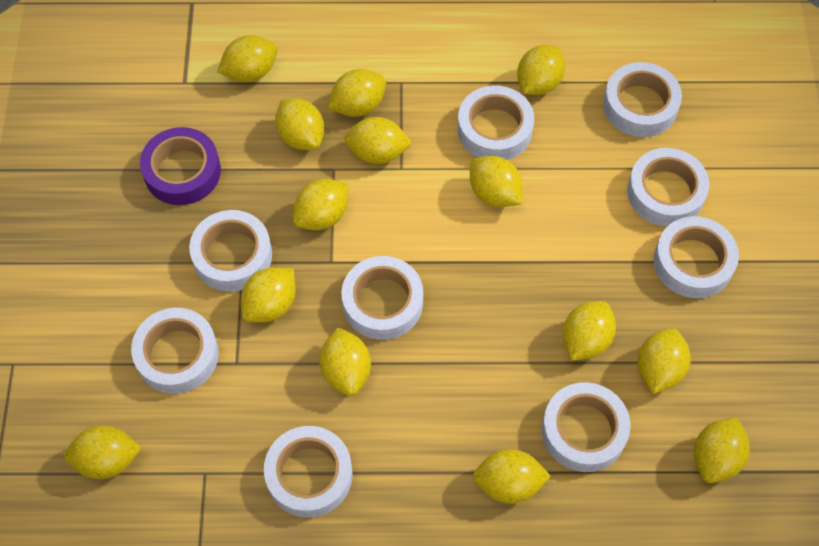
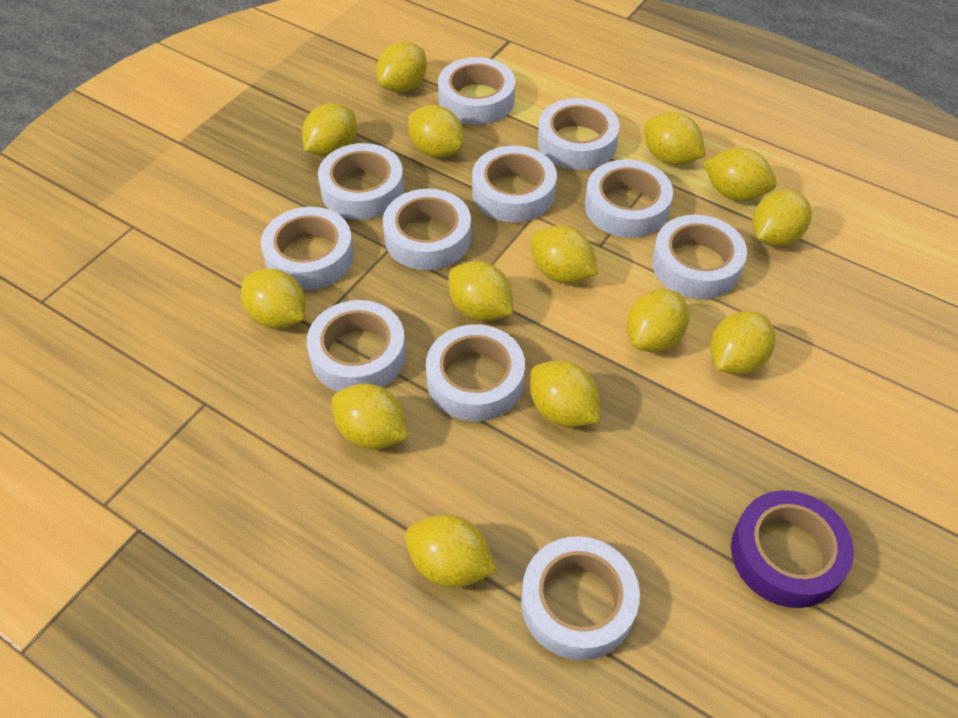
white tape: [131,308,219,394] [189,210,272,292] [264,426,352,518] [341,256,423,340] [458,86,534,160] [542,382,631,472] [603,62,682,137] [627,148,709,226] [654,216,739,298] = 9 -> [261,207,354,290] [307,300,406,392] [318,143,404,220] [383,189,471,270] [426,324,525,421] [438,57,515,125] [472,146,557,223] [521,536,640,660] [538,98,620,170] [585,159,673,238] [652,215,747,299] = 11

